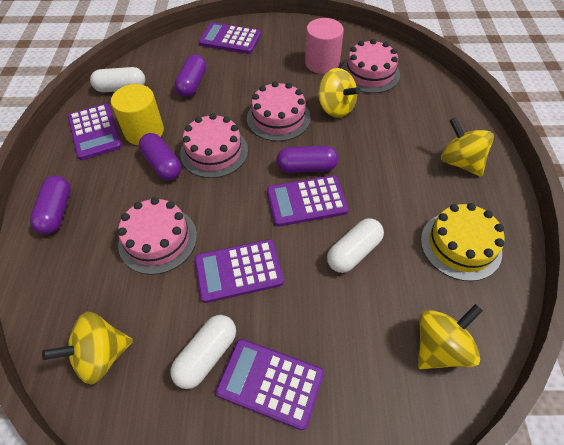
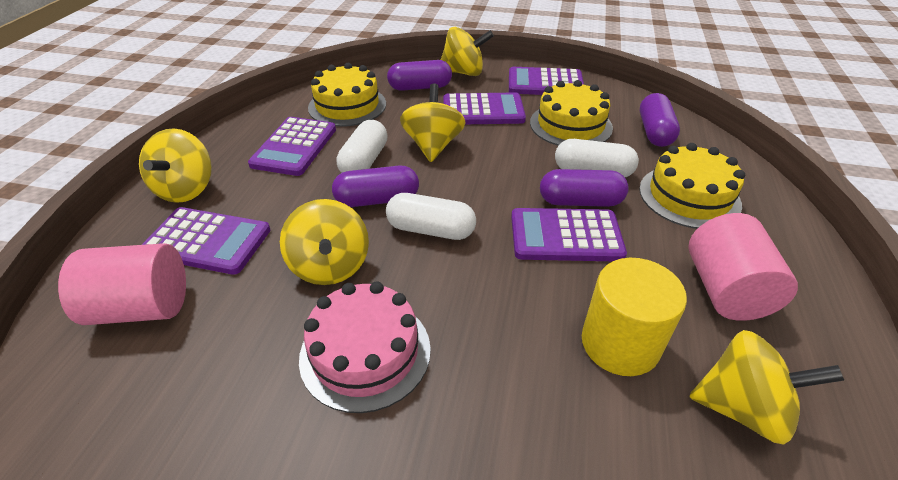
pink cake: [118,197,197,275] [180,113,248,178] [247,81,311,141] [341,39,400,93] = 4 -> [299,281,431,413] = 1
pink cylinder: [305,18,344,74] = 1 -> [58,243,186,325] [688,213,798,321] = 2
yellow cake: [421,203,504,281] = 1 -> [308,63,386,127] [530,80,613,146] [639,143,745,229] = 3
yellow spinning top: [42,312,133,384] [318,68,360,118] [418,304,483,369] [441,117,494,177] = 4 -> [139,129,212,203] [280,199,369,285] [400,84,466,162] [441,27,494,76] [689,330,844,445] = 5

